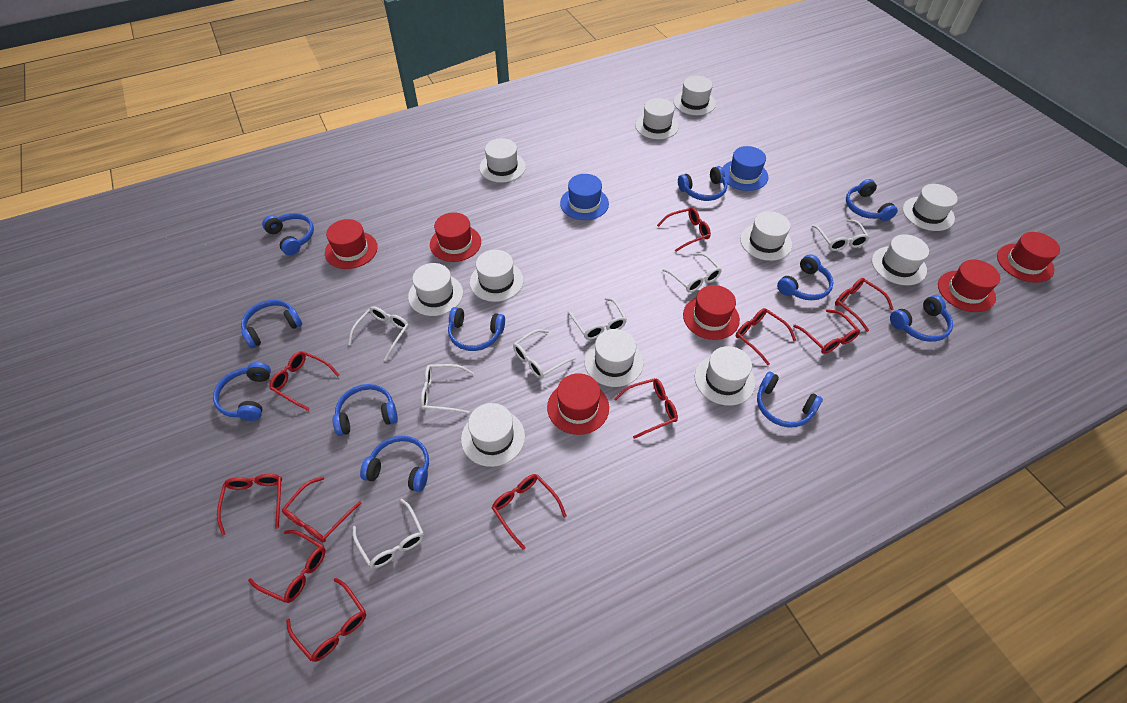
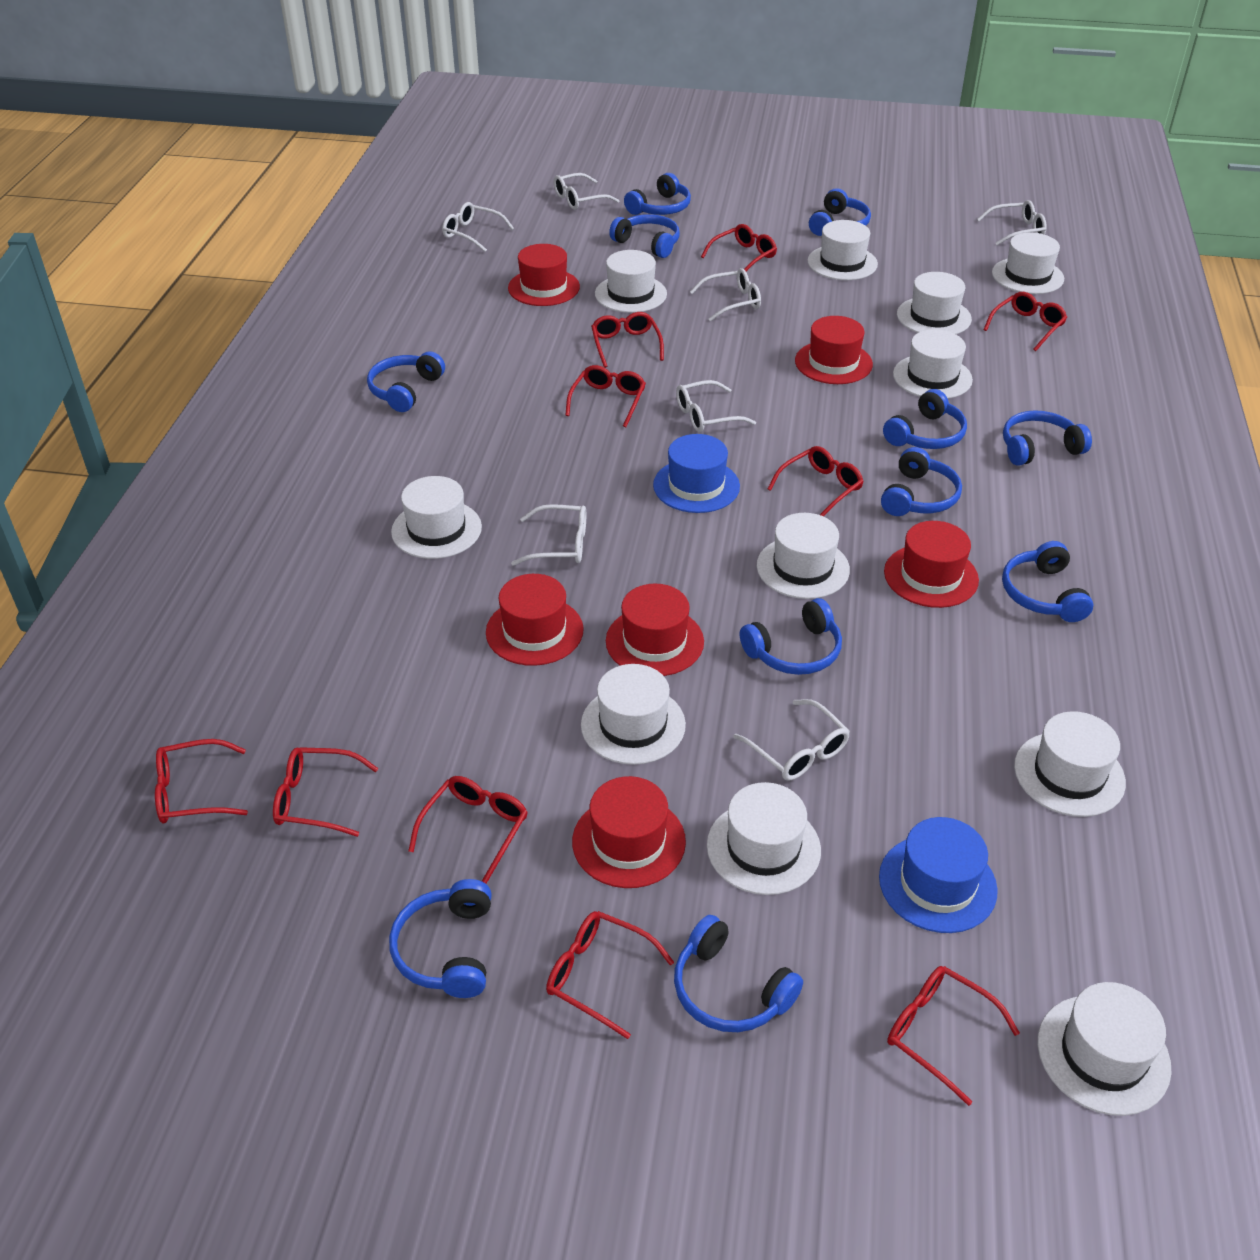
red glasses: [217,474,282,536] [248,530,325,603] [269,351,339,411] [282,477,362,542] [286,578,366,662] [492,474,567,550] [614,378,678,439] [657,207,711,252] [736,308,796,365] [793,309,860,354] [835,278,894,332] = 11 -> [155,739,248,823] [273,747,378,837] [408,776,528,884] [546,911,674,1039] [565,365,646,427] [591,312,664,368] [701,224,777,271] [768,446,864,517] [887,966,1020,1106] [983,292,1067,351] = 10

